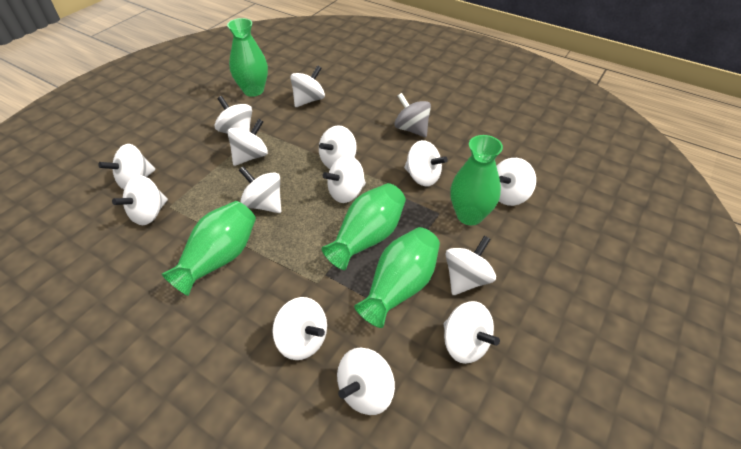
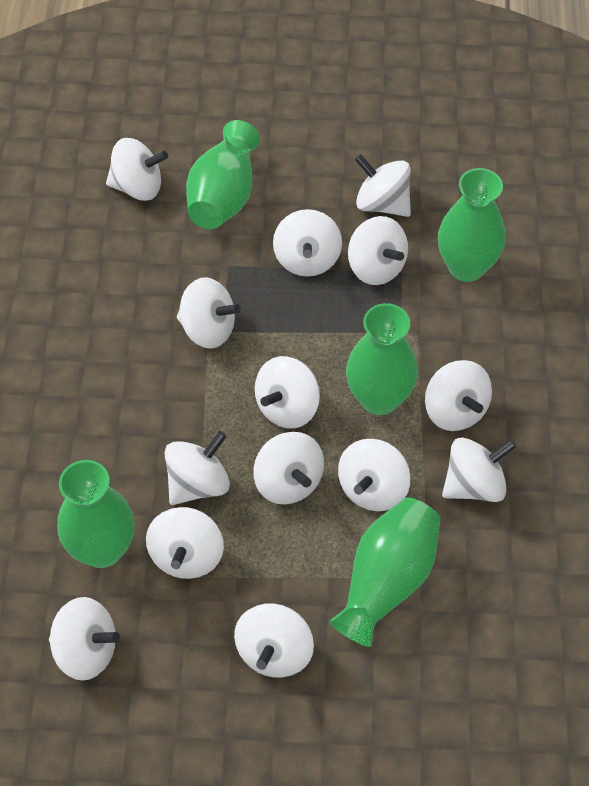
grey spinning top: [394,93,431,137] = 1 -> none = 0

